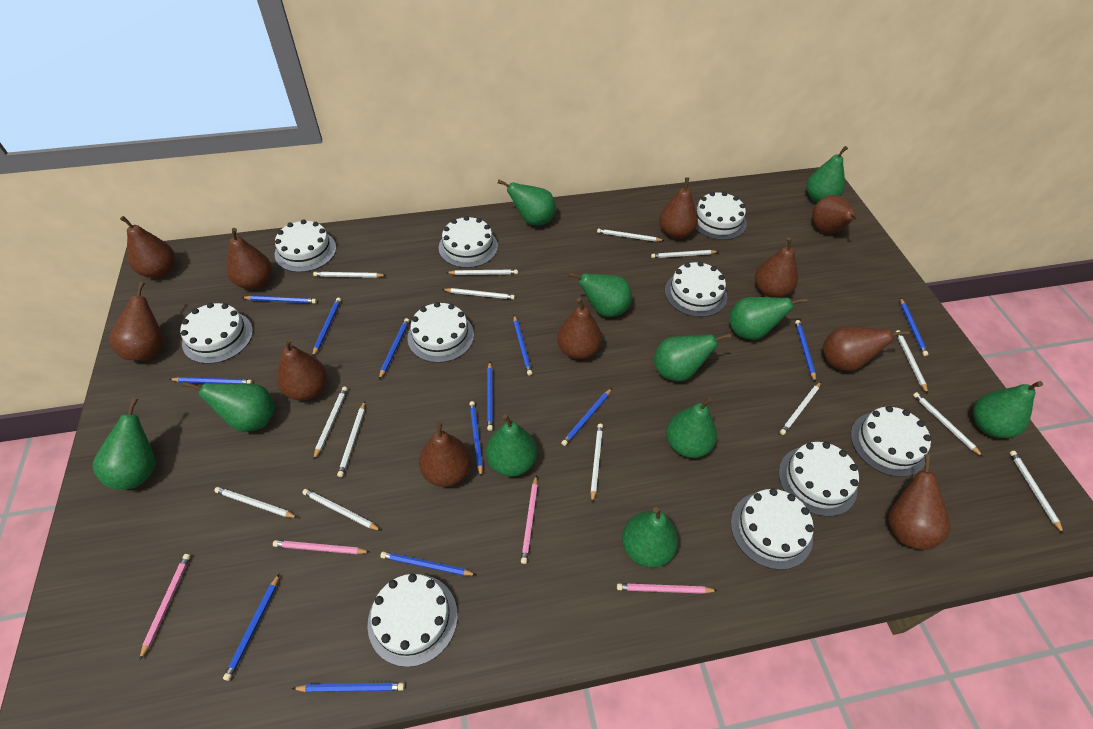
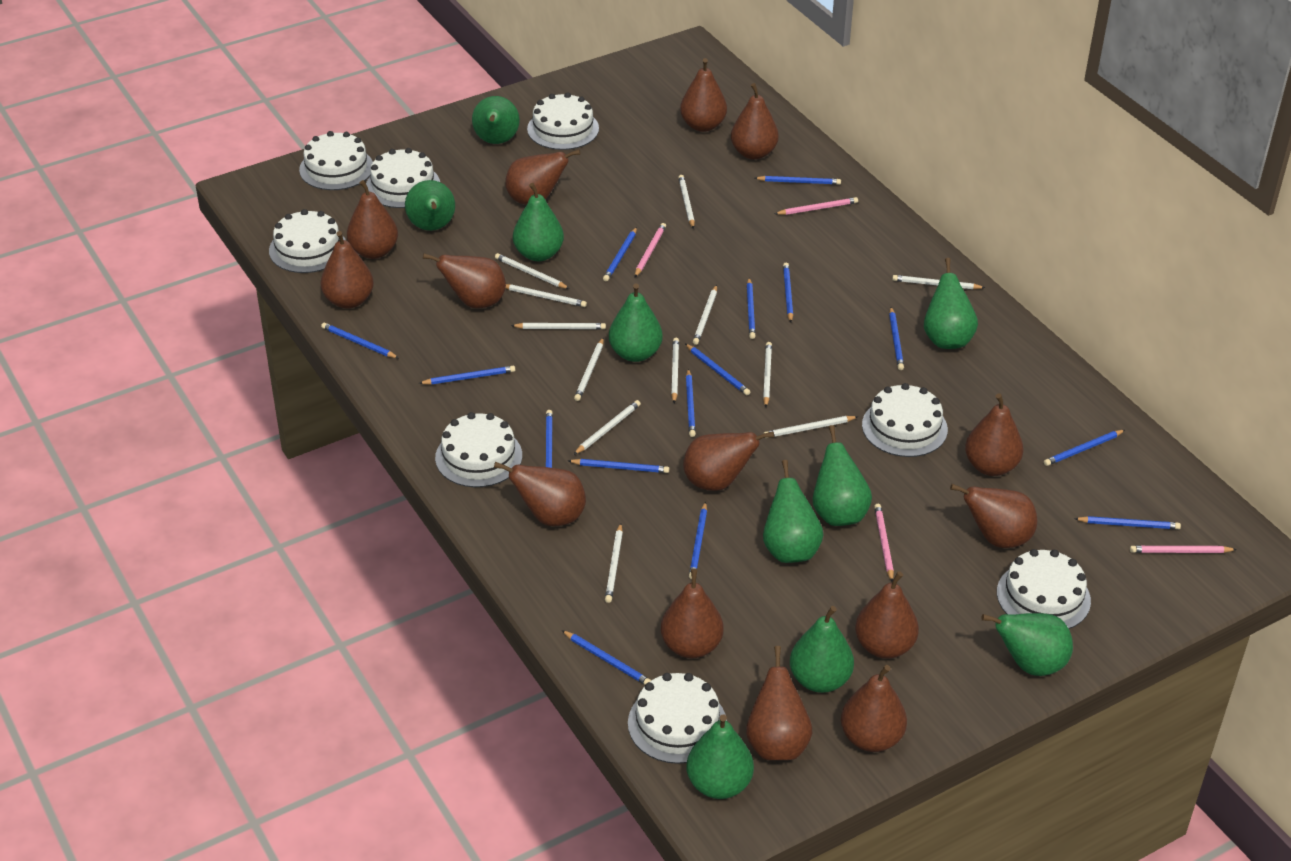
blue pencil: [169,377,252,384] [223,573,280,681] [242,295,317,303] [292,682,405,692] [312,297,341,356] [379,318,409,379] [380,552,476,576] [469,401,483,477] [487,362,493,431] [514,315,532,376] [561,388,612,446] [795,320,816,382] [900,298,928,356] = 13 -> [321,323,399,358] [419,366,515,384] [546,410,553,468] [562,630,651,685] [568,459,669,473] [603,227,637,281] [685,344,750,395] [686,369,696,437] [689,502,707,579] [747,278,756,339] [755,176,841,185] [783,263,793,322] [889,307,904,370] [1044,430,1125,466] [1074,516,1181,529] = 15
brown pear: [109,282,164,360] [120,216,175,278] [227,228,272,289] [277,338,327,400] [419,421,471,487] [557,298,602,359] [659,178,698,239] [755,237,798,298] [812,195,860,233] [823,327,909,371] [888,454,951,550] = 11 -> [320,231,374,309] [347,180,398,259] [423,253,506,308] [494,462,586,526] [505,150,580,205] [661,569,724,659] [680,58,727,132] [683,431,774,491] [731,83,779,160] [746,646,812,760] [841,665,907,752] [855,571,919,659] [950,484,1037,548] [965,393,1024,476] = 14
green pear: [93,398,156,490] [183,381,275,432] [486,414,537,477] [498,179,556,225] [568,272,632,317] [622,507,678,568] [654,333,731,381] [666,396,717,458] [729,297,807,340] [806,146,848,203] [973,381,1043,438] = 11 -> [405,180,455,231] [472,96,520,144] [513,183,564,261] [609,283,663,362] [686,714,754,799] [763,460,823,563] [790,606,854,693] [813,425,872,526] [924,258,978,349] [981,613,1073,676] = 10
white cake: [180,303,253,364] [275,219,336,272] [368,574,458,667] [407,302,474,363] [439,216,498,268] [665,261,727,317] [695,192,747,240] [731,488,814,570] [779,442,859,517] [851,406,931,477] = 10 -> [269,209,345,273] [299,131,373,190] [366,148,440,208] [435,412,522,487] [527,92,599,150] [628,673,727,764] [862,383,948,457] [997,549,1091,629] = 8
white pencil: [214,487,298,518] [302,489,381,531] [313,272,386,278] [313,387,348,460] [337,401,365,477] [442,288,515,300] [446,269,518,275] [590,424,603,503] [597,229,664,242] [651,250,719,258] [780,382,821,435] [895,330,928,394] [913,392,983,457] [1010,451,1064,534] = 14 -> [495,253,570,289] [506,284,587,307] [511,323,606,329] [574,337,604,401] [574,400,641,455] [605,523,623,603] [671,338,679,403] [678,175,695,229] [693,285,717,345] [763,342,772,407] [763,416,859,438] [892,275,985,289] = 12

